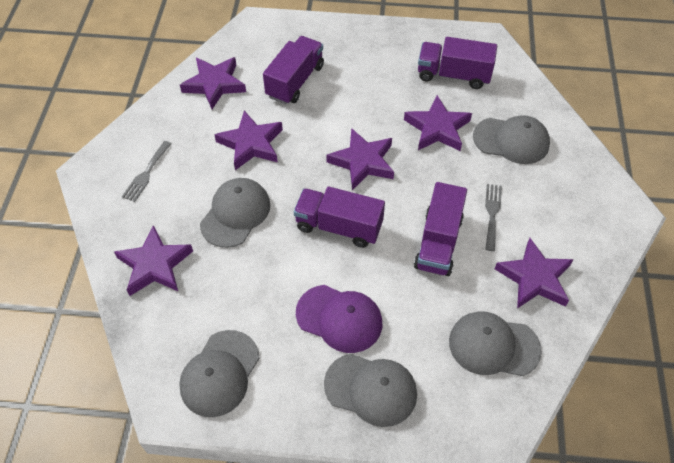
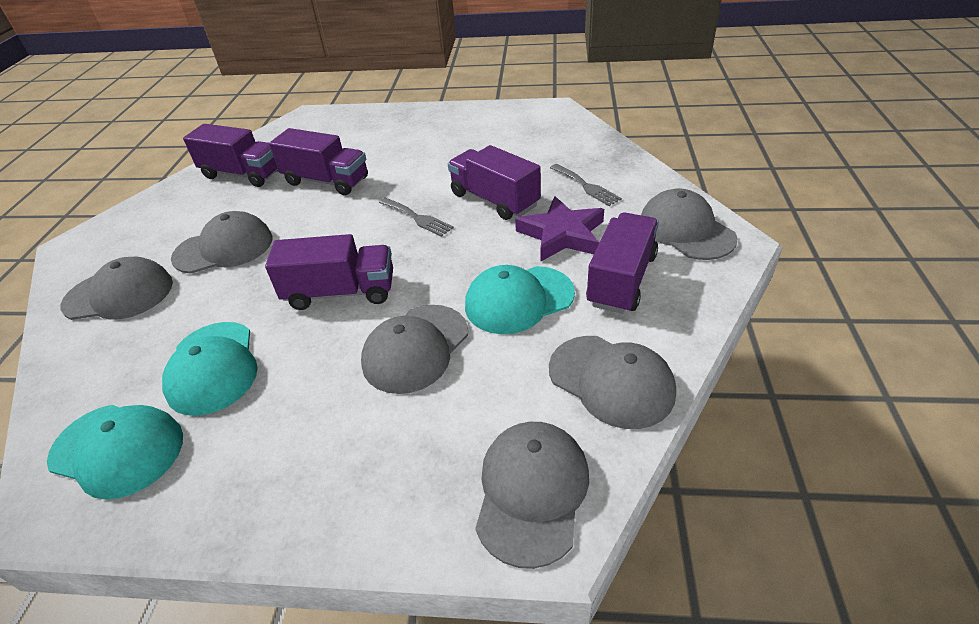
grey cap: [179,330,260,417] [200,178,270,248] [324,354,417,427] [449,311,542,376] [473,115,550,164] = 5 -> [60,257,173,320] [171,211,273,274] [361,305,468,394] [475,422,589,569] [549,336,676,429] [641,189,737,260] = 6
purple cap: [296,285,382,353] = 1 -> none = 0
purple star: [114,225,193,296] [180,57,246,109] [214,111,283,170] [326,128,394,190] [404,95,472,151] [495,238,574,309] = 6 -> [515,196,604,262] = 1
purple truck: [263,36,324,104] [294,187,385,248] [414,182,467,276] [418,37,497,89] = 4 -> [183,124,278,187] [265,234,393,310] [269,128,368,195] [448,145,541,220] [586,212,659,314] = 5
turquoise cap: none = 0 -> [47,405,183,500] [162,322,258,416] [465,265,575,334] = 3

